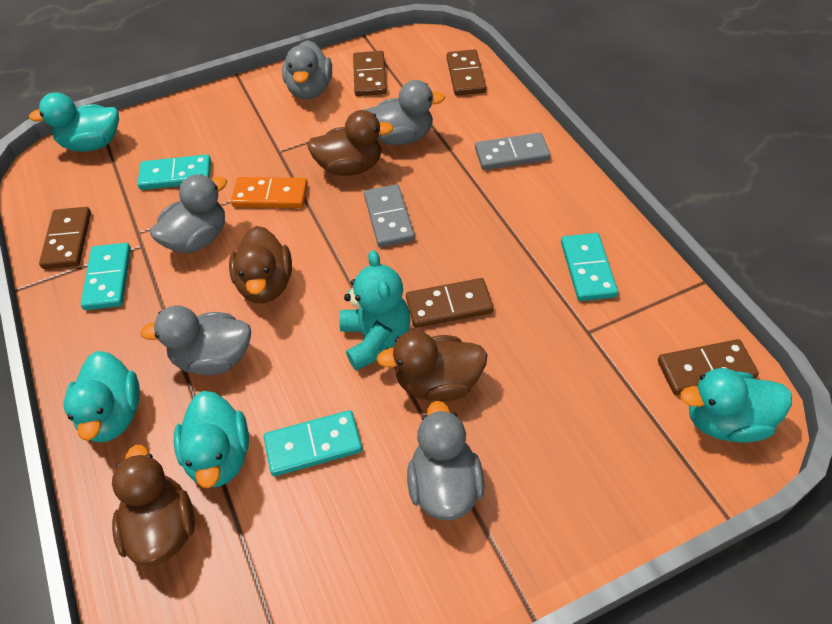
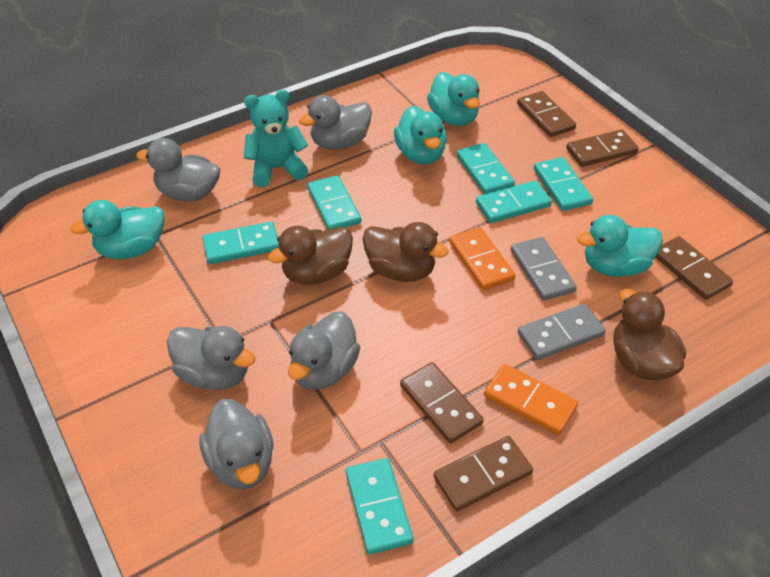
brown duck: [112,445,195,566] [229,226,292,303] [307,110,394,176] [377,330,487,402] = 4 -> [268,226,353,285] [363,222,449,282] [613,289,686,380] = 3
orange domino: [231,177,308,208] = 1 -> [450,227,515,290] [484,364,578,435] = 2
turquoise domino: [81,243,131,310] [137,154,211,190] [264,410,362,476] [561,233,618,301] = 4 -> [203,222,279,264] [307,175,361,230] [346,458,413,555] [456,143,515,194] [476,181,552,223] [534,157,593,211] = 6

